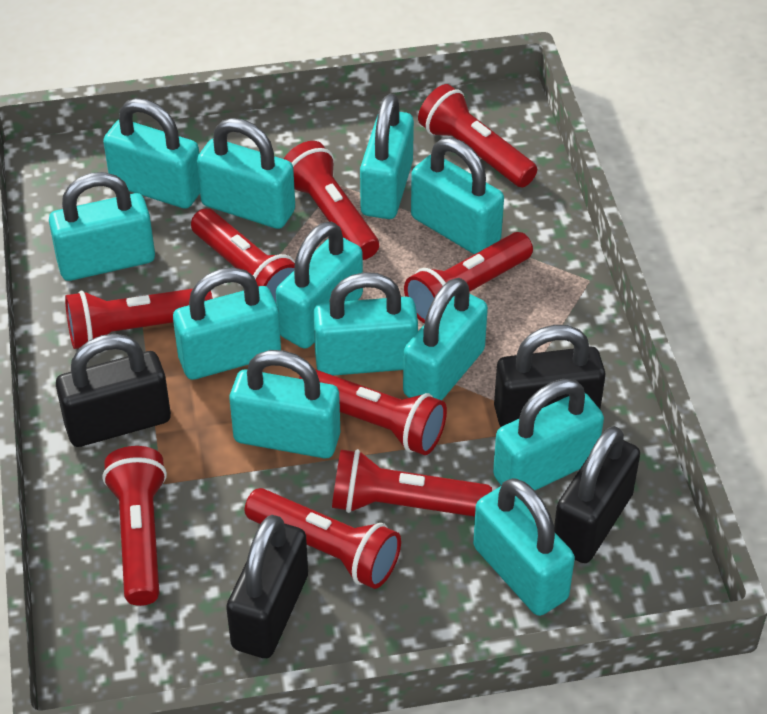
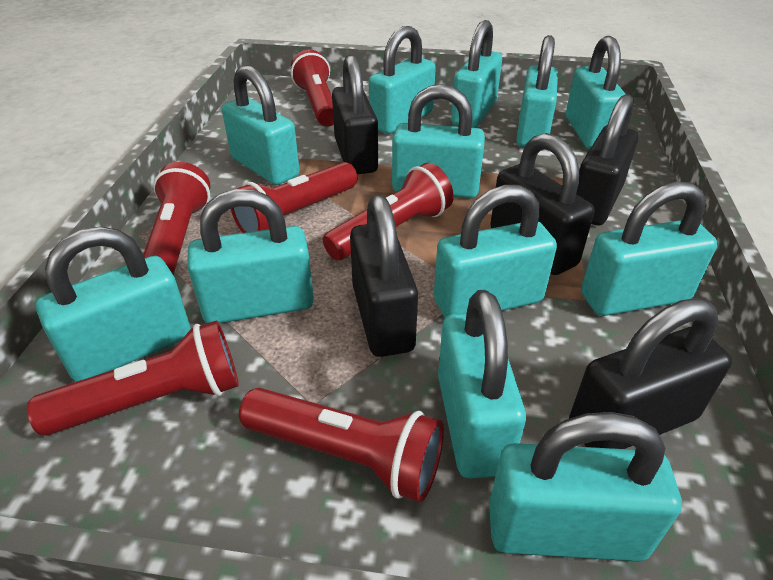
black padlock: [56,334,171,447] [226,515,308,658] [494,325,605,427] [554,426,640,563] = 4 -> [332,55,378,174] [350,195,418,357] [490,133,594,275] [569,298,732,449] [576,94,638,225] = 5
red flashlight: [65,289,213,349] [103,446,167,606] [191,209,295,302] [245,488,401,589] [284,141,379,260] [299,369,447,455] [332,449,492,517] [404,232,533,324] [418,84,537,187] = 9 -> [27,320,239,436] [143,162,210,275] [231,162,357,233] [239,388,444,502] [291,50,334,127] [323,163,454,260] = 6

